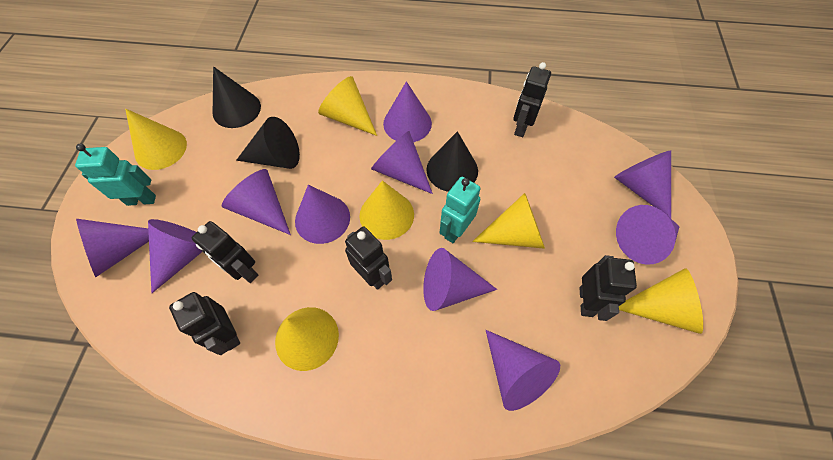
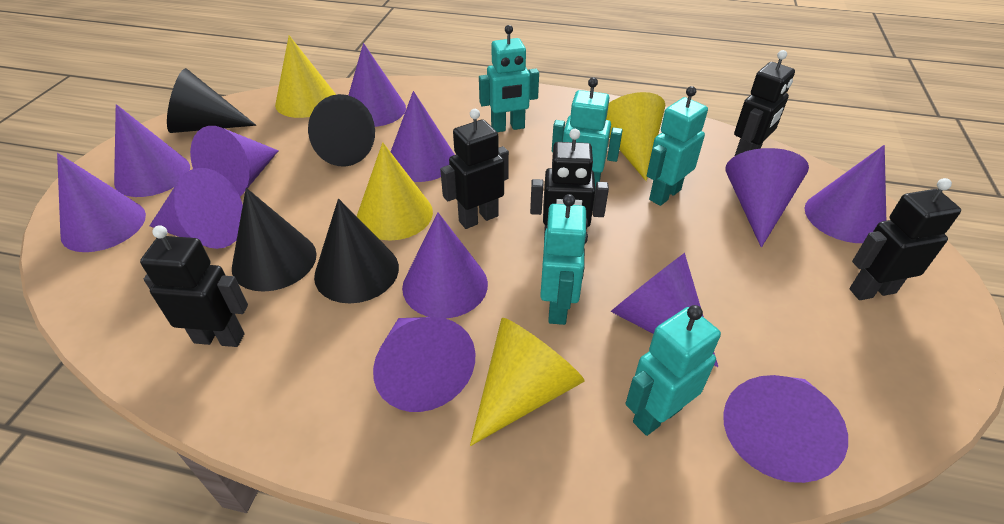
black cone: [213,66,261,128] [236,117,300,169] [426,131,478,192] = 3 -> [167,68,256,133] [232,188,317,292] [308,94,375,167] [314,198,399,303] = 4
purple cone: [76,219,149,277] [148,219,203,293] [222,169,291,235] [295,185,350,244] [371,131,433,194] [383,81,432,142] [423,248,497,311] [486,330,560,411] [614,150,671,218] [616,205,680,265] = 10 -> [57,153,146,252] [114,104,190,197] [150,168,243,249] [190,126,279,196] [349,43,406,127] [373,317,475,412] [391,91,455,182] [402,212,488,319] [611,253,718,367] [723,375,848,483] [725,148,809,248] [805,145,886,243] = 12
turquoise robot: [75,144,156,206] [439,177,481,243] = 2 -> [479,25,539,132] [540,194,588,325] [552,77,623,189] [625,305,721,436] [647,86,708,206] = 5
yellow cone: [125,109,187,170] [275,307,339,371] [318,76,377,136] [359,180,414,240] [472,193,545,249] [619,268,703,334] = 6 -> [275,35,336,118] [357,142,433,240] [470,318,585,446] [606,92,665,181] = 4

